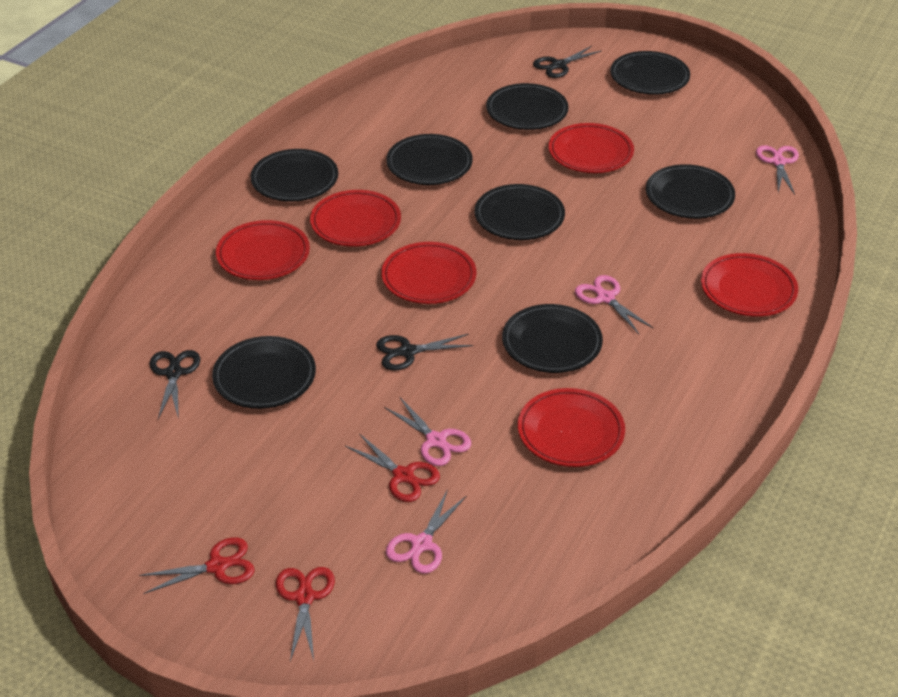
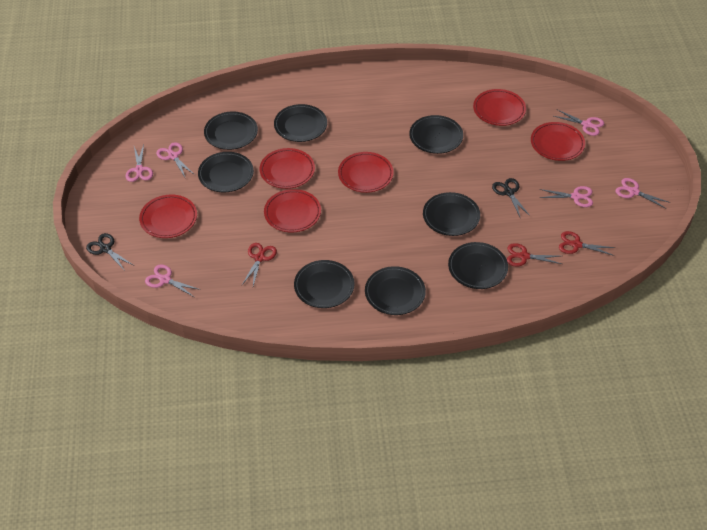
black scissors: [150,350,200,420] [376,334,473,371] [533,46,601,78] = 3 -> [86,233,133,271] [492,178,530,219] = 2
pink scissors: [384,397,471,466] [386,489,466,574] [575,275,654,334] [756,145,799,195] = 4 -> [125,145,153,182] [145,264,201,297] [156,142,195,179] [540,186,593,207] [554,110,604,136] [616,178,670,209] = 6

